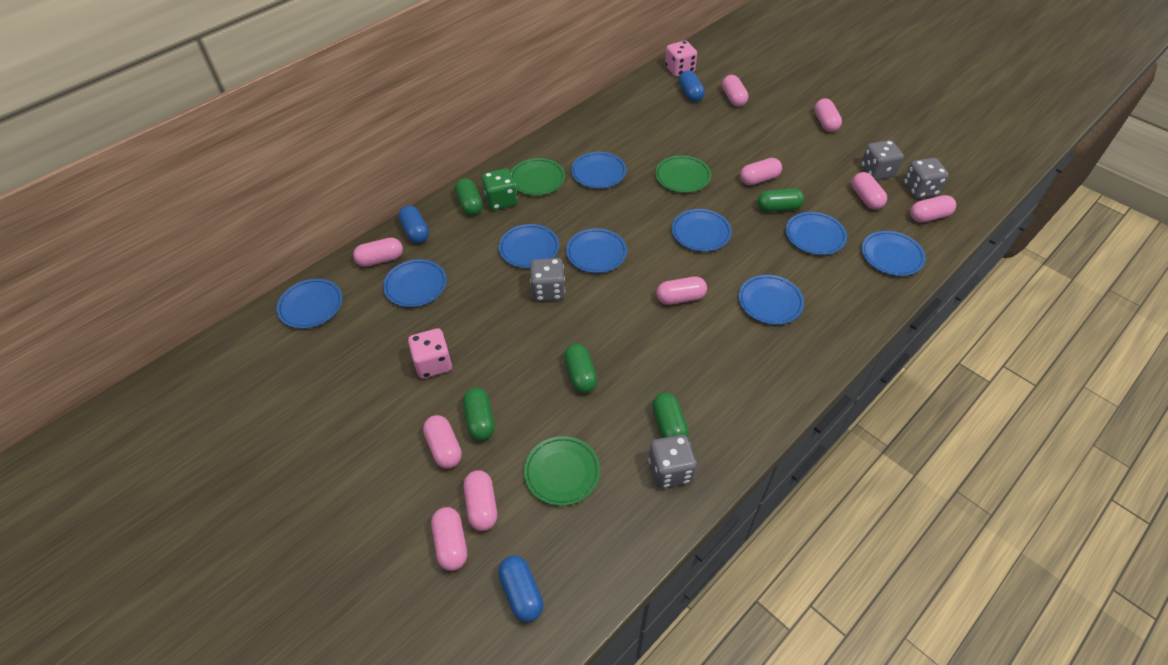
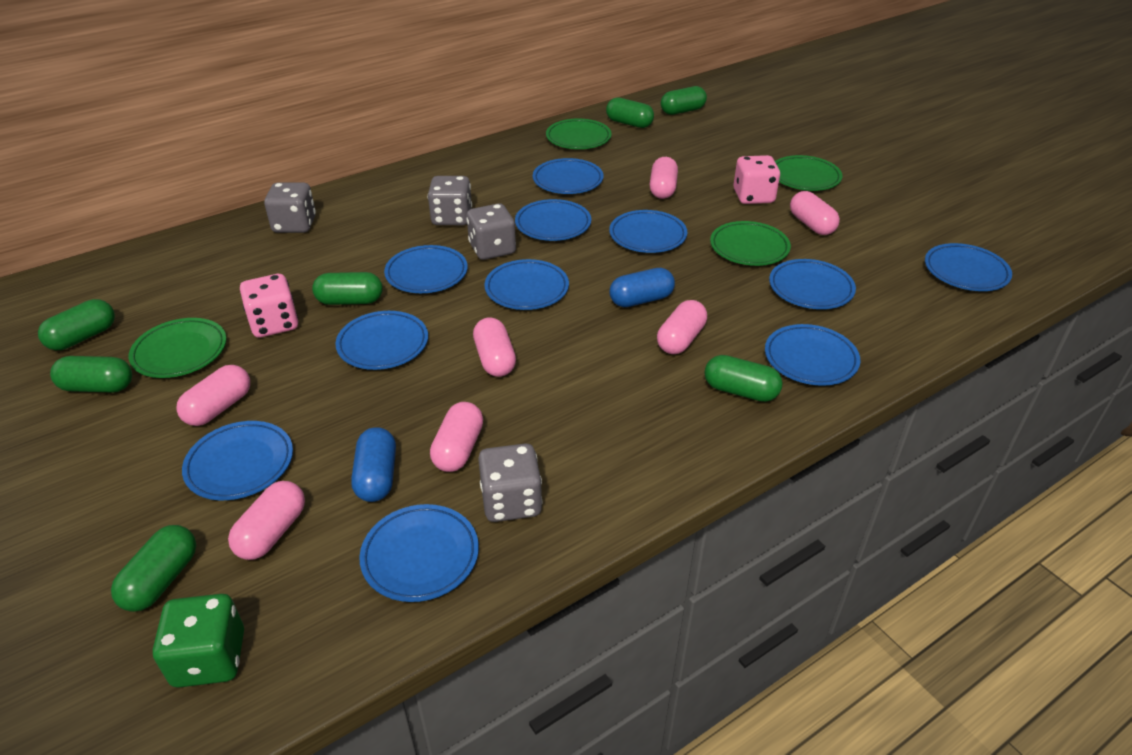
blue capsule: [398,205,429,243] [498,555,543,622] [679,70,705,102] = 3 -> [351,427,396,502] [609,268,675,307] = 2
blue plate: [277,279,343,329] [383,259,447,307] [499,224,559,268] [566,228,627,273] [571,152,626,189] [672,209,732,252] [738,275,804,325] [786,212,847,255] [862,231,926,276] = 9 -> [182,421,293,500] [335,311,428,370] [359,504,479,602] [384,245,468,293] [484,259,569,310] [515,199,591,241] [533,158,604,194] [609,210,687,253] [765,324,860,386] [769,259,856,309] [925,243,1012,291] = 11
green capsule: [455,178,483,215] [463,387,495,441] [564,343,598,393] [652,392,689,438] [757,188,804,212] = 5 -> [38,299,115,350] [50,356,132,393] [111,525,196,612] [312,272,383,305] [606,97,654,128] [661,86,707,115] [704,355,783,402] = 7
green plate: [510,158,565,196] [524,436,600,506] [655,155,711,193] = 3 -> [129,318,227,378] [546,119,612,149] [710,221,791,266] [775,155,843,191] = 4
pink capsule: [353,238,403,267] [423,415,462,469] [431,507,467,571] [464,470,497,531] [656,277,707,305] [722,75,748,107] [740,158,782,185] [814,98,842,132] [852,172,887,210] [910,195,956,223] = 10 -> [176,365,250,426] [228,481,305,560] [430,402,483,472] [473,317,516,377] [650,157,678,199] [657,300,707,354] [790,191,840,235] = 7

